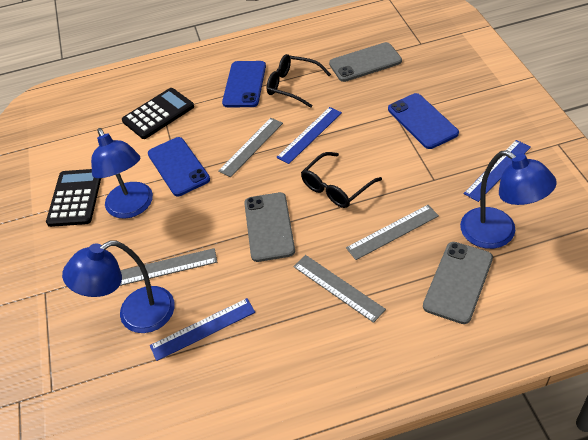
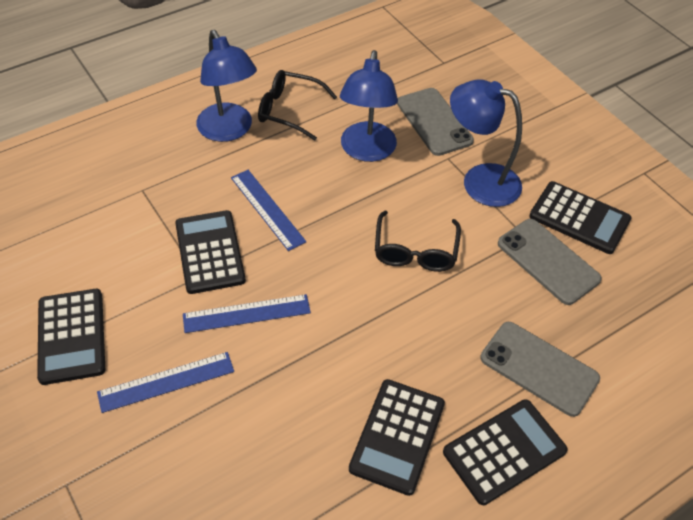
black calculator: [46,169,101,227] [122,88,194,139] = 2 -> [37,289,105,385] [175,210,246,294] [349,379,445,496] [443,399,568,505] [529,181,632,254] = 5
blue phone: [148,137,210,196] [222,61,266,107] [388,93,459,149] = 3 -> none = 0
grey ruler: [120,248,217,286] [218,118,283,177] [293,255,386,323] [346,205,439,260] = 4 -> none = 0

